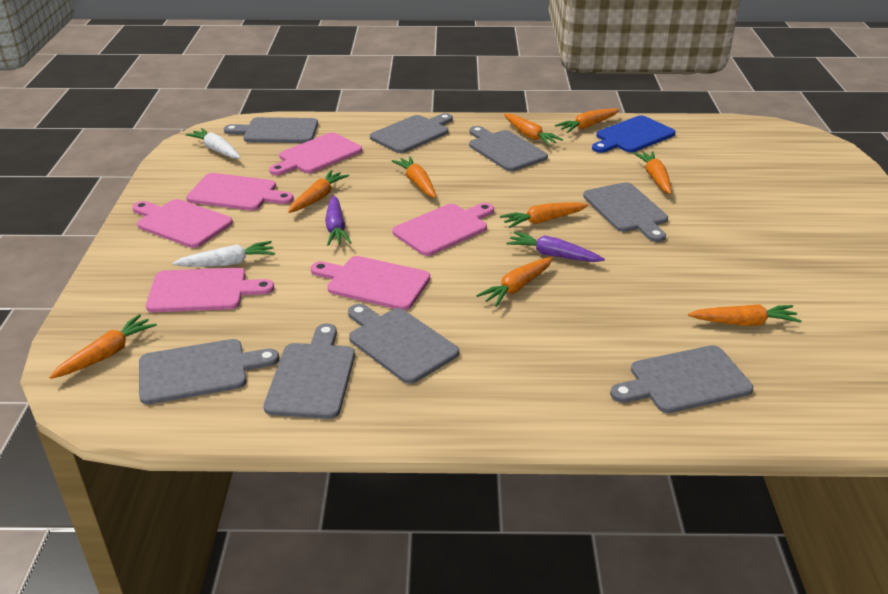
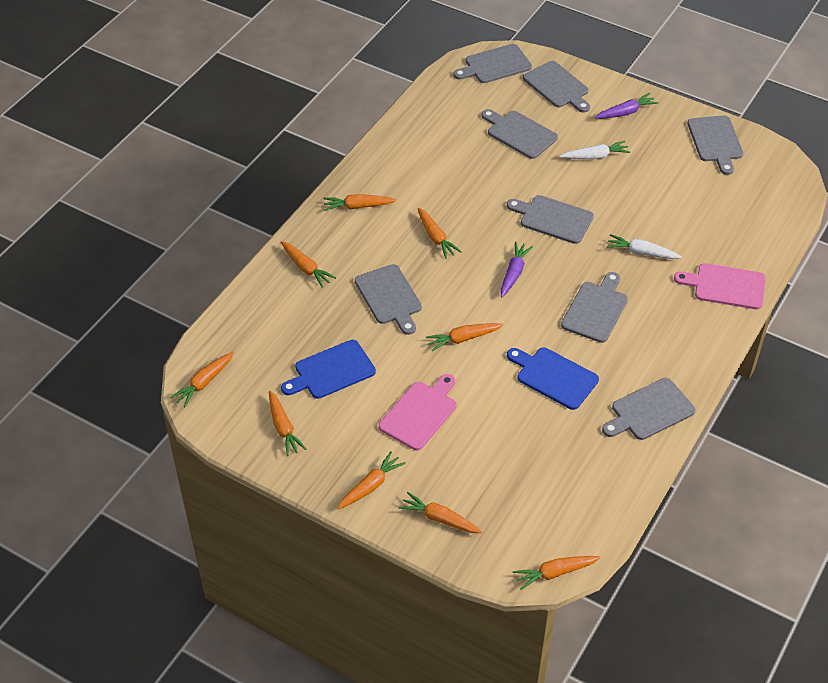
blue cutting board: [592,115,676,153] = 1 -> [281,340,376,399] [507,347,599,410] = 2
pink cutting board: [132,199,233,248] [146,268,274,312] [186,173,294,211] [269,132,362,175] [311,256,430,310] [392,203,494,256] = 6 -> [379,374,457,450] [674,263,766,309] = 2

